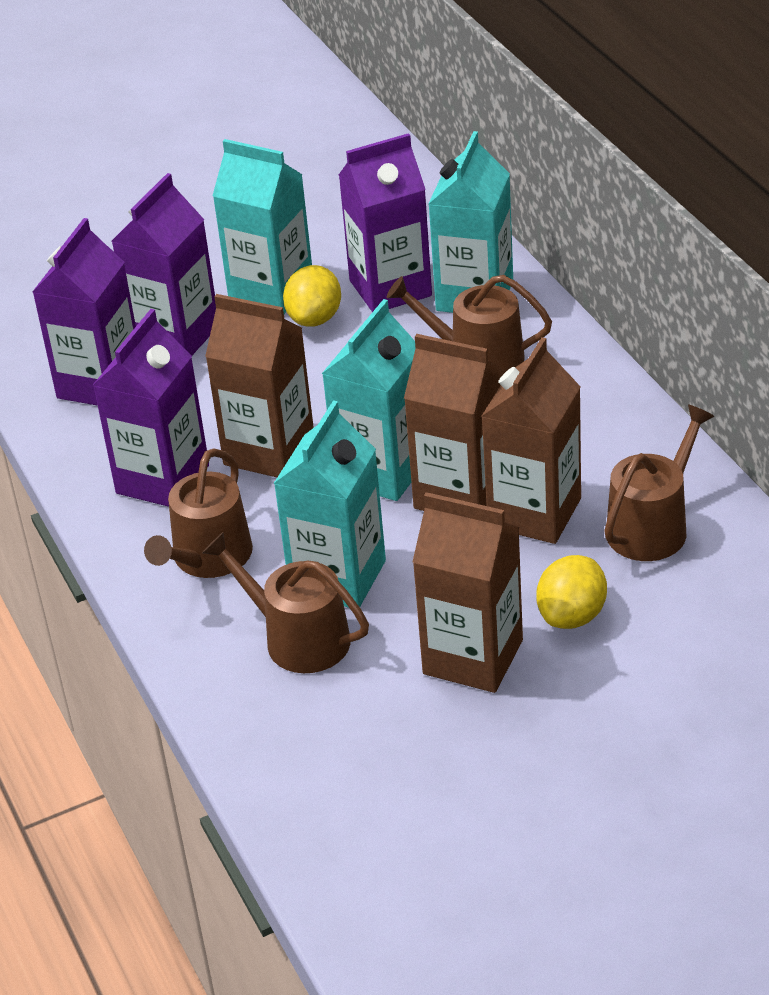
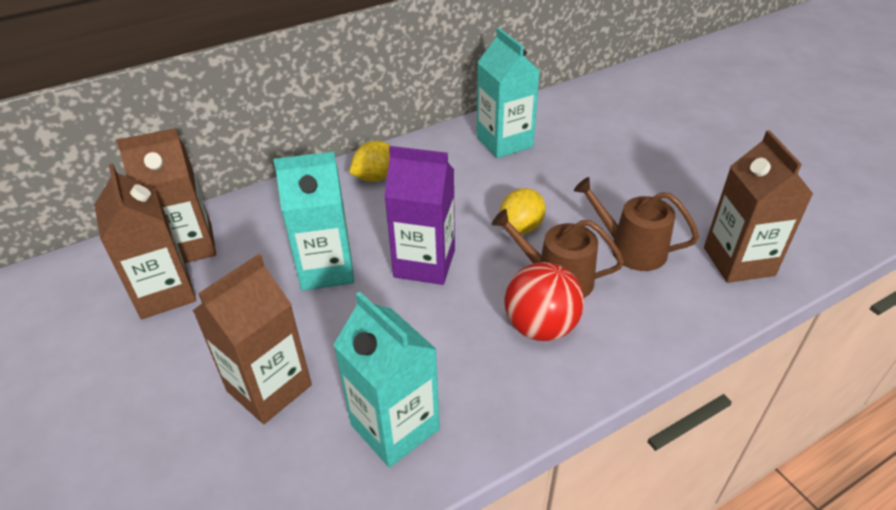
brown watering can: [144,448,253,578] [202,532,369,673] [387,275,552,375] [604,405,714,561] = 4 -> [492,209,624,298] [574,177,699,271] = 2
purple carton: [33,218,136,406] [93,309,209,507] [112,173,216,355] [339,133,432,312] = 4 -> [384,146,455,285] = 1
red ball: none = 0 -> [505,262,584,341] = 1
turquoise carton: [213,139,312,314] [273,400,386,608] [322,299,415,501] [428,131,513,313] = 4 -> [274,152,354,291] [334,292,440,467] [477,28,540,158] = 3

